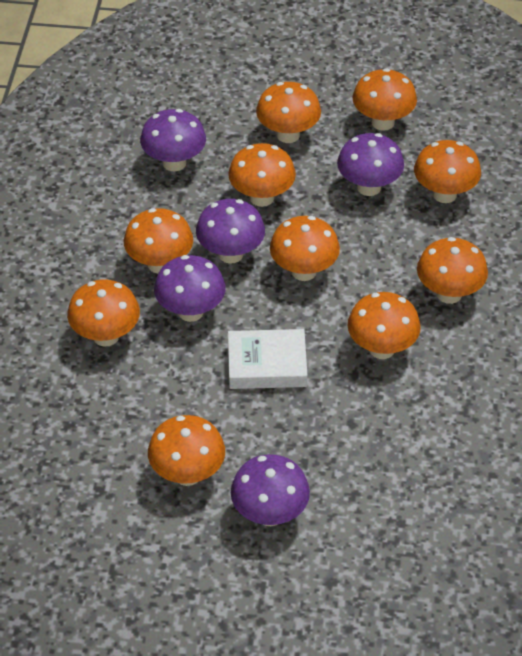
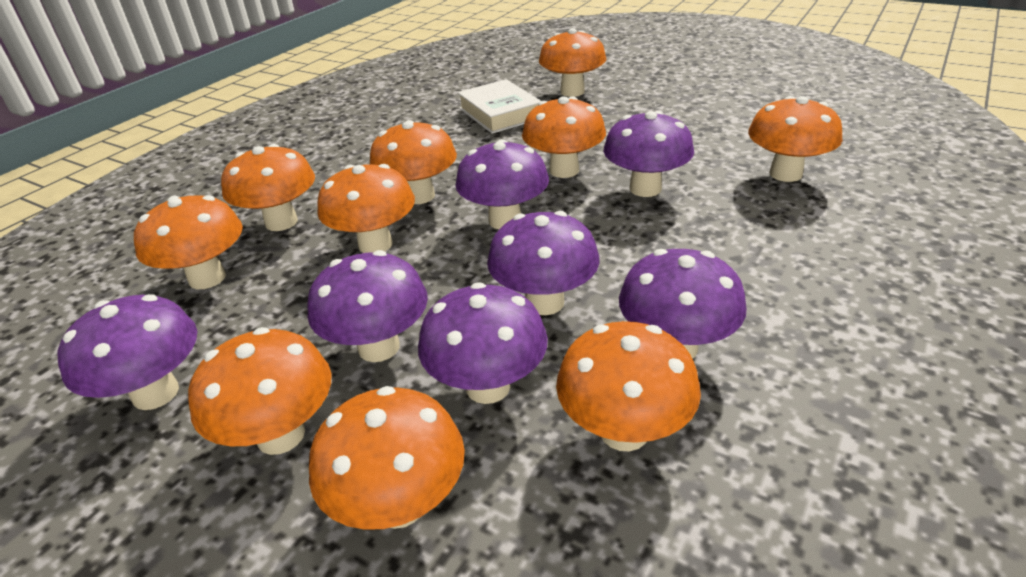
purple mushroom: [140,109,206,171] [154,255,225,322] [196,199,265,264] [231,454,310,526] [337,133,404,196] = 5 -> [57,294,197,410] [307,250,428,362] [418,282,548,404] [455,139,549,229] [487,211,600,315] [603,111,694,197] [619,249,747,359] = 7

